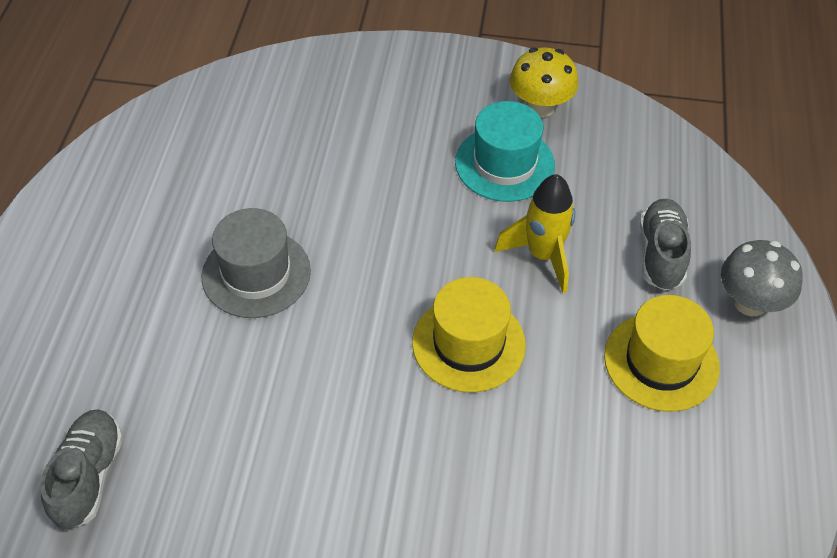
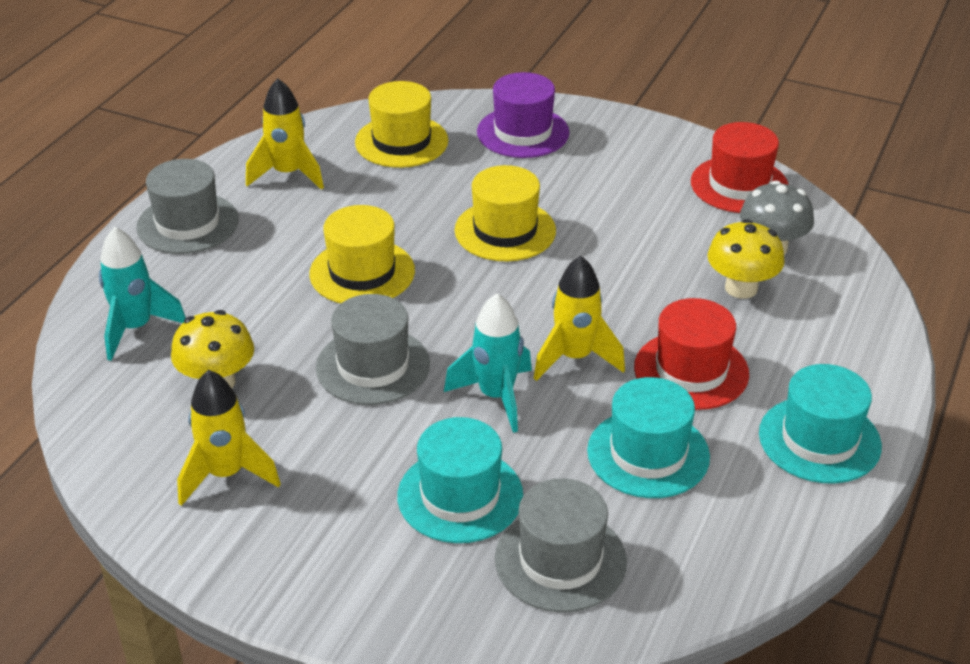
grey hat: [201,208,311,318] = 1 -> [136,159,239,254] [316,294,430,405] [495,478,627,612] = 3
grey shoe: [41,409,123,529] [639,199,691,291] = 2 -> none = 0
purple hat: none = 0 -> [477,72,569,158] = 1
red hat: none = 0 -> [634,298,749,410] [691,122,788,213] = 2
turquoise hat: [455,101,555,202] = 1 -> [397,417,523,543] [587,377,710,498] [759,364,882,484] = 3
turquoise rocket: none = 0 -> [99,227,186,361] [444,293,532,433] = 2
yellow hat: [412,277,526,392] [604,295,720,412] = 2 -> [309,205,415,303] [355,81,448,168] [454,165,556,262] = 3
yellow mushroom: [510,47,579,117] = 1 -> [171,310,254,388] [707,219,784,299] = 2
yellow rocket: [494,174,575,293] = 1 -> [177,370,281,506] [246,78,324,190] [533,256,625,381] = 3

